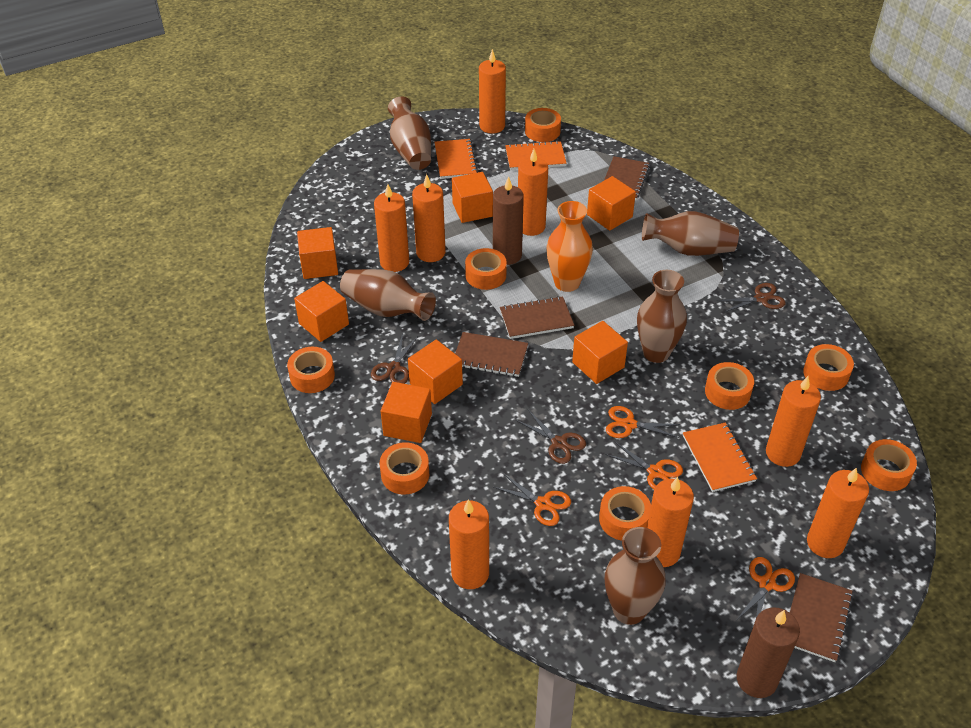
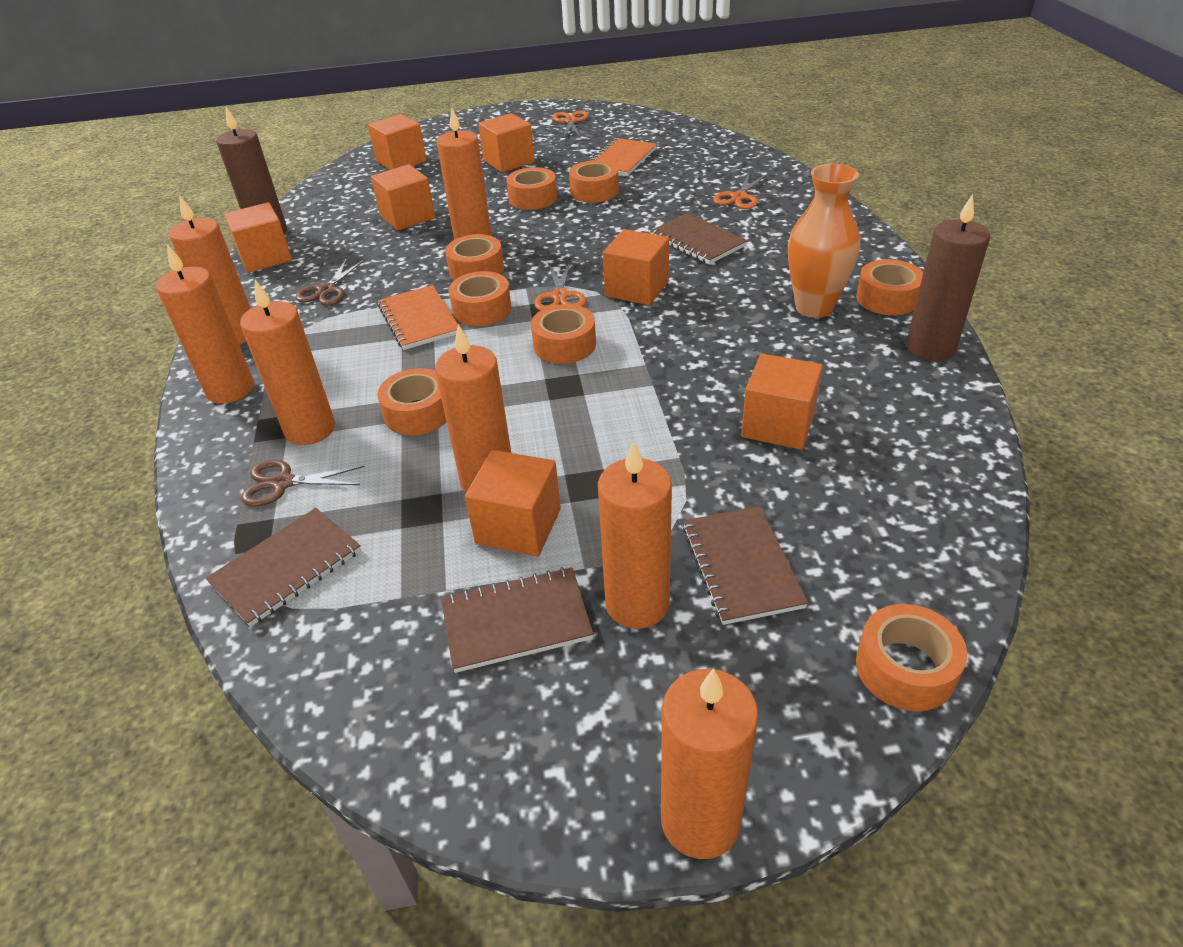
brown scissors: [371,333,418,384] [516,410,586,464] [717,283,786,313] = 3 -> [241,460,365,507] [296,259,365,306] = 2
brown vase: [340,269,436,321] [388,97,431,170] [605,527,665,625] [637,270,687,363] [642,211,739,256] = 5 -> none = 0
orange candle: [374,184,409,272] [412,174,446,262] [449,499,489,589] [479,49,506,133] [518,149,548,236] [647,477,694,567] [766,376,821,467] [807,468,869,558] = 8 -> [156,244,254,404] [169,196,251,344] [240,280,335,445] [435,324,511,492] [437,108,492,240] [598,441,672,629] [661,668,758,859] = 7
orange notebook: [434,139,478,179] [505,141,567,170] [683,423,757,492] = 3 -> [378,285,458,350] [590,138,657,176] = 2
orange scissors: [494,474,571,526] [605,442,683,489] [606,406,681,438] [736,557,795,621] = 4 -> [534,262,586,311] [553,111,589,138] [713,173,767,209] = 3

